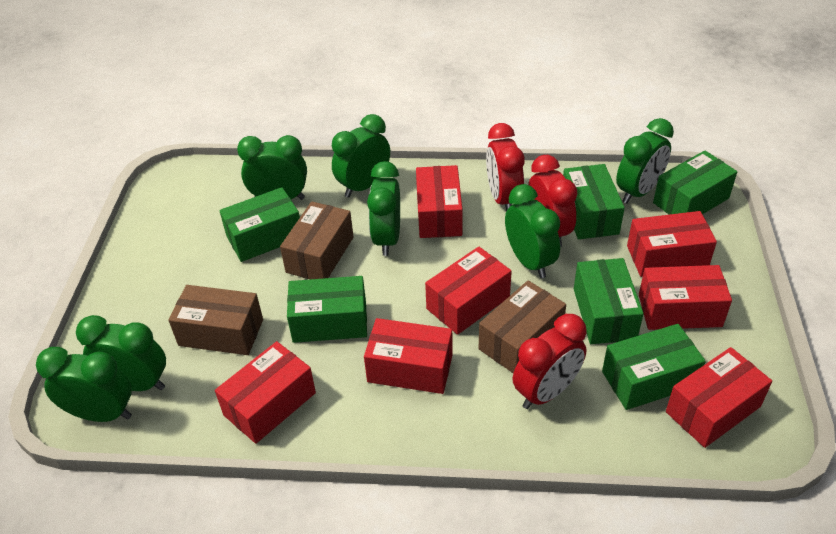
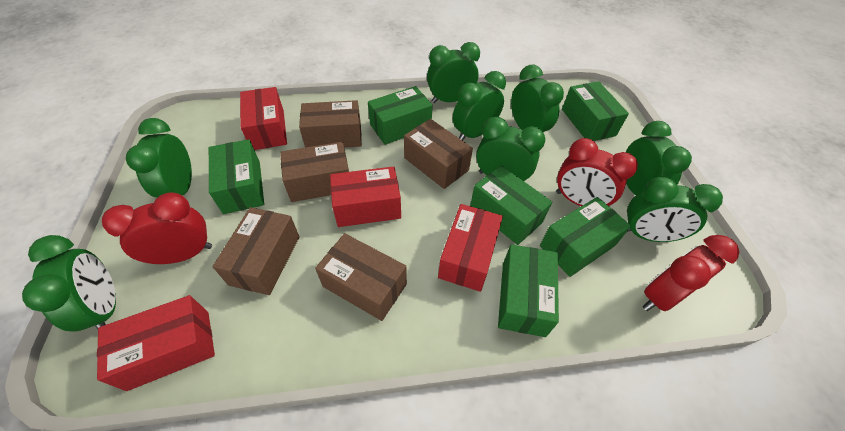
brown box: [168,285,263,355] [280,201,354,279] [479,280,566,373] = 3 -> [213,207,300,295] [280,142,349,202] [299,100,362,148] [315,233,407,321] [404,119,473,189] = 5
green clock: [36,347,132,422] [76,315,166,391] [237,135,307,200] [332,114,390,198] [367,161,400,256] [505,184,560,278] [616,118,674,204] = 7 -> [22,235,116,331] [126,118,192,198] [427,42,480,103] [453,71,506,141] [476,117,545,181] [511,65,564,132] [626,121,692,195] [627,177,723,242] = 8
red box: [215,341,316,444] [364,318,453,394] [416,165,463,238] [425,247,512,335] [627,211,717,277] [639,265,732,330] [666,347,772,448] = 7 -> [97,295,215,391] [240,87,287,150] [330,166,401,227] [438,204,503,292] = 4

